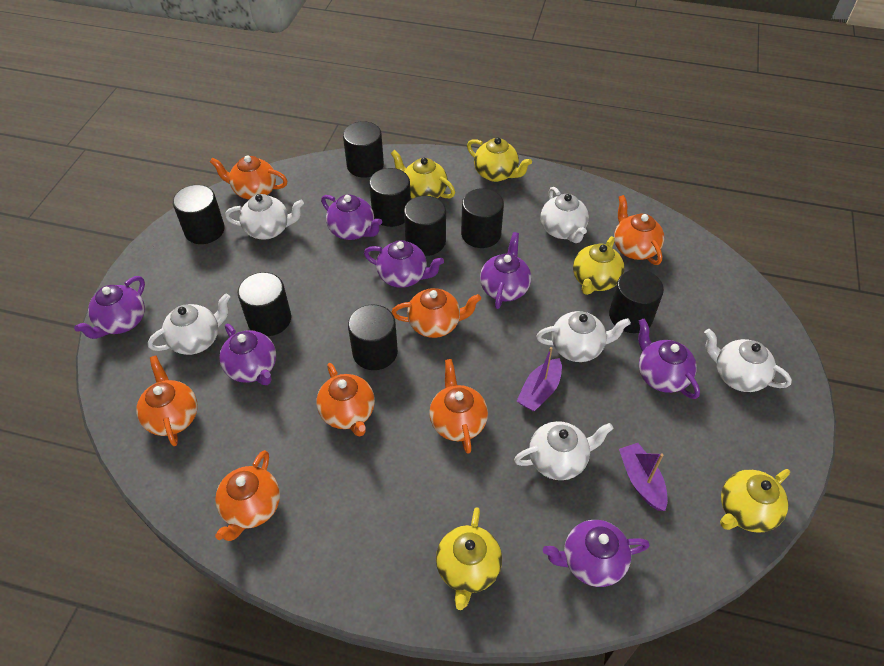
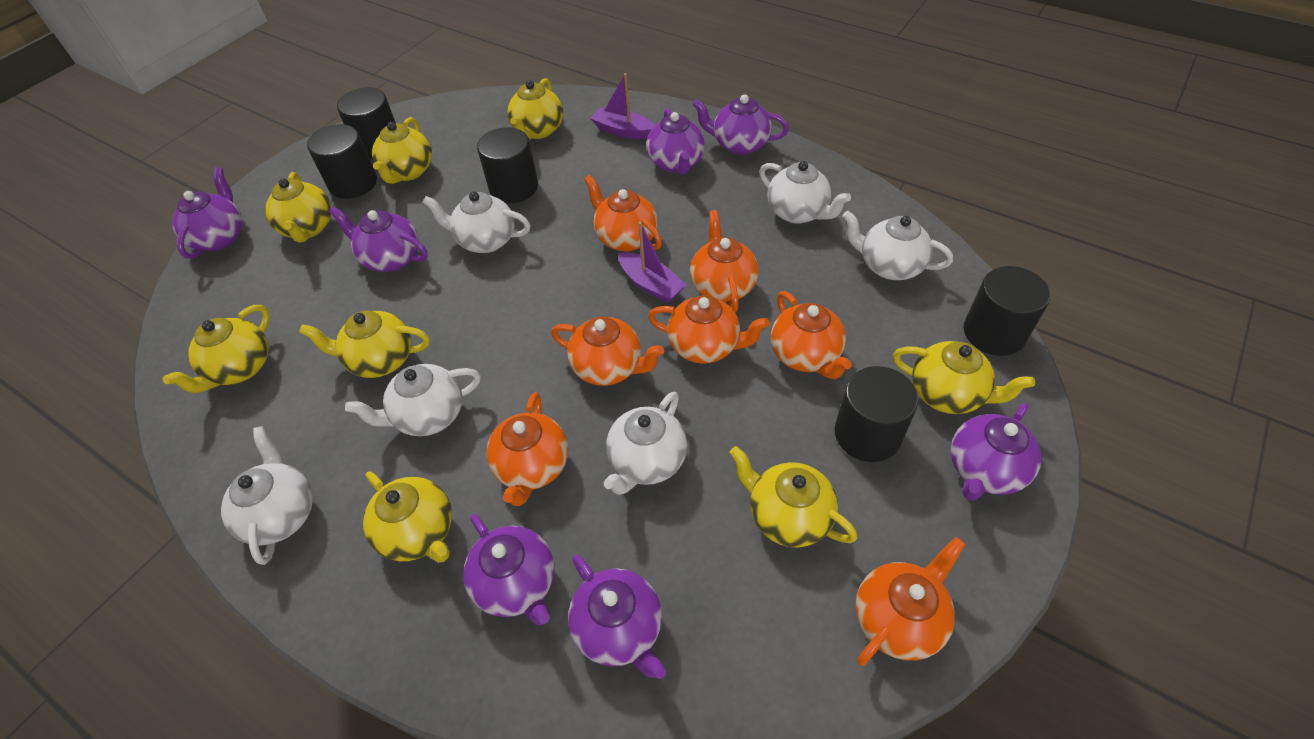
black cylinder: [173,185,225,244] [238,272,291,336] [343,121,384,178] [348,304,398,370] [369,168,411,227] [404,196,446,256] [461,188,504,248] [609,269,664,333] = 8 -> [307,124,377,199] [337,88,396,159] [477,127,538,203] [835,366,918,462] [964,266,1050,356] = 5
yellow teapot: [391,150,455,199] [436,507,502,610] [467,137,532,182] [573,236,624,295] [720,469,790,533] = 5 -> [163,305,270,393] [265,172,332,243] [299,310,430,378] [363,471,452,563] [372,117,432,184] [507,78,563,139] [730,446,857,548] [893,341,1035,414] = 8

